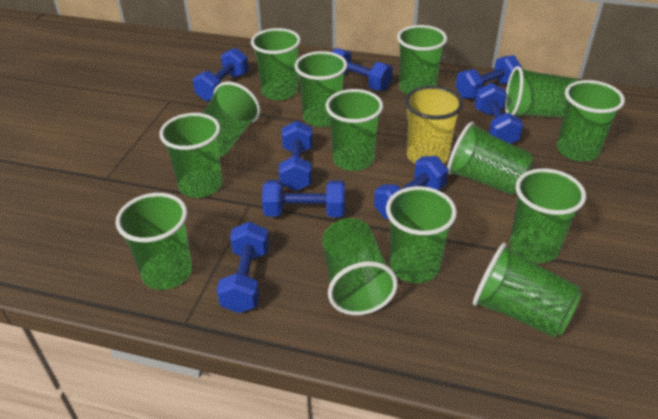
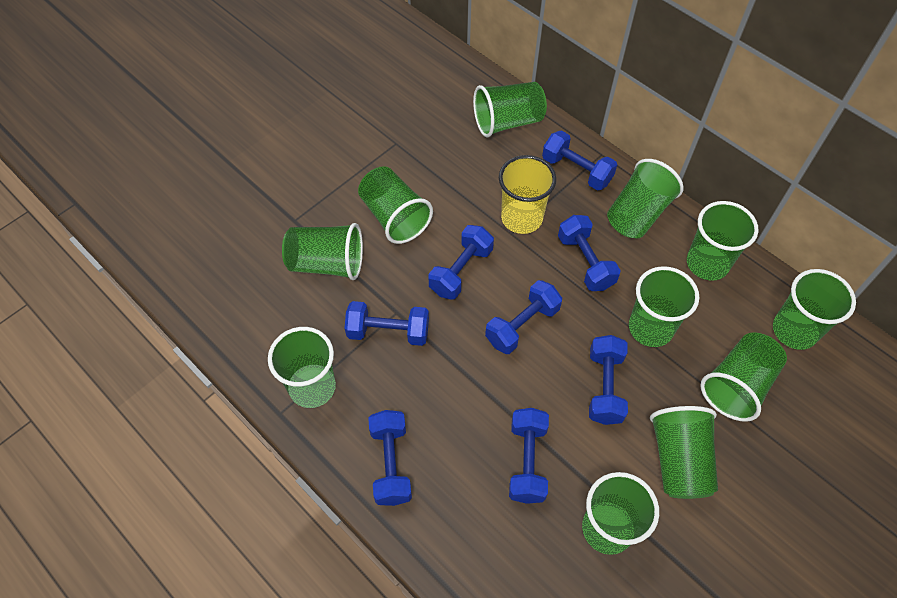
green cup: [116,193,192,290] [159,113,222,198] [203,82,260,157] [251,28,301,100] [294,51,347,127] [322,218,398,315] [325,89,383,171] [386,186,457,283] [397,25,447,94] [447,122,534,195] [473,243,582,338] [505,66,578,118] [510,168,586,263] [557,80,625,161] = 14 -> [268,327,336,408] [282,223,363,280] [358,166,433,244] [473,82,547,137] [582,472,659,555] [607,159,684,238] [629,266,699,347] [650,406,718,499] [687,201,759,281] [700,332,787,422] [773,269,856,350] = 11

